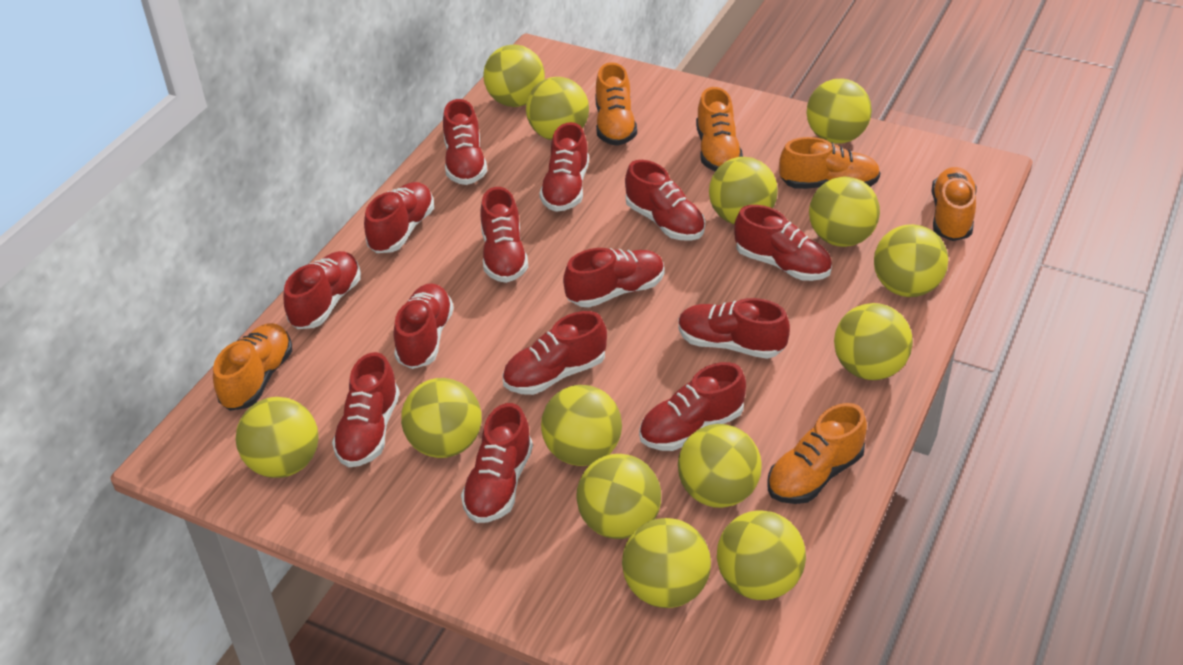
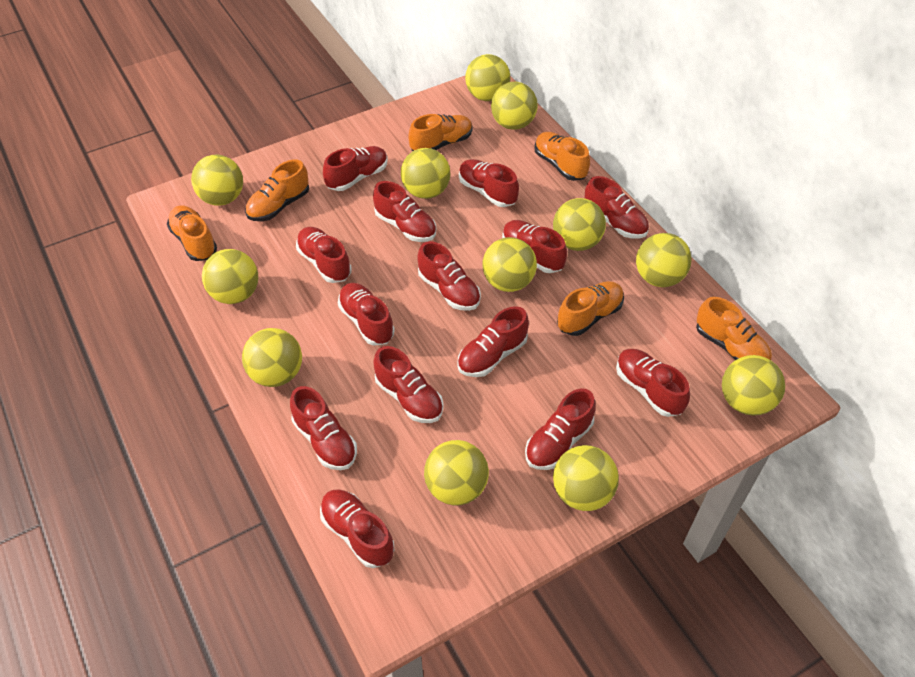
yellow ball: [236,397,318,478] [401,378,482,458] [483,45,545,107] [526,77,589,140] [541,385,622,466] [576,454,661,539] [622,518,711,608] [678,424,762,508] [709,157,778,224] [717,511,806,600] [807,79,872,144] [809,177,880,247] [834,303,913,380] [874,224,948,297] = 14 -> [191,155,243,206] [202,249,258,304] [242,328,302,387] [401,148,451,199] [424,440,489,506] [465,54,511,101] [482,237,537,292] [491,82,538,130] [553,198,606,251] [553,445,619,511] [636,233,692,287] [722,355,785,416] = 12

